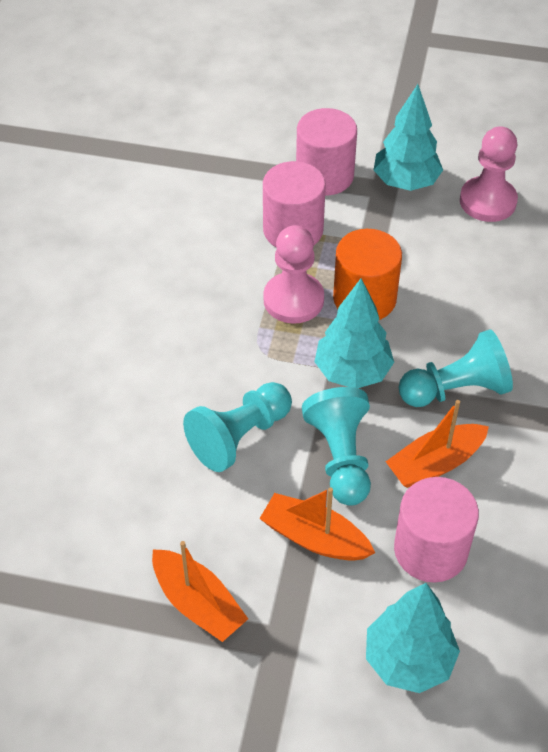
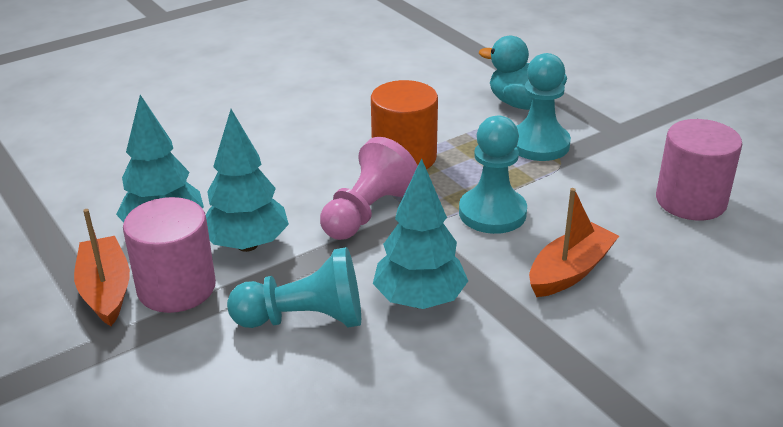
orange boat: [152,541,248,642] [259,487,375,561] [386,400,489,488] = 3 -> [74,209,130,326] [529,188,619,297] = 2
pink cylinder: [263,161,326,247] [296,108,357,195] [394,477,479,583] = 3 -> [123,197,216,313] [656,119,742,221] = 2
pink pawn: [263,225,324,324] [460,126,518,222] = 2 -> [320,137,418,240] = 1
turquoise duck: none = 0 -> [479,36,567,110] = 1

